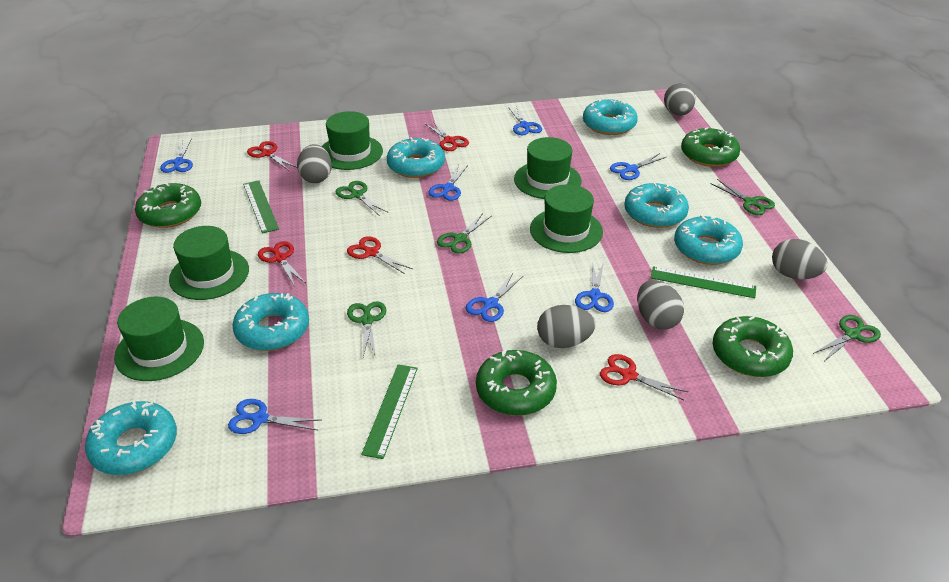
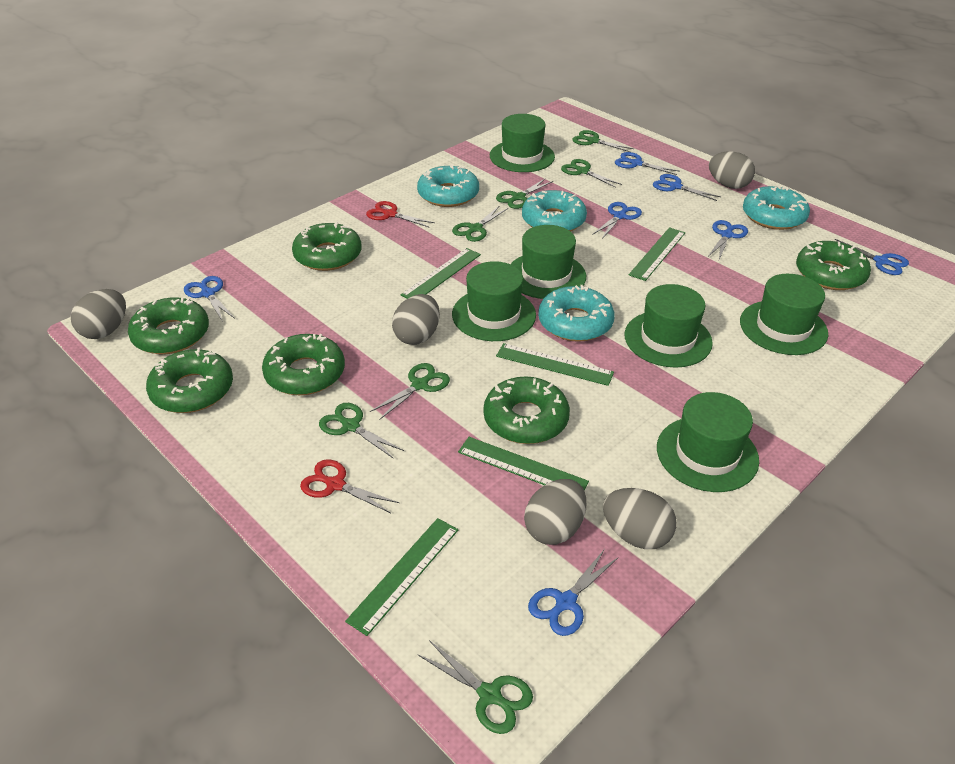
green donut: [135,183,201,228] [476,349,557,416] [681,127,740,167] [713,316,793,377] = 4 -> [128,297,209,354] [146,347,233,413] [262,334,345,395] [292,222,362,271] [483,376,570,444] [796,241,871,290] = 6
green hat: [114,297,204,381] [169,226,249,300] [321,111,383,170] [514,137,581,199] [530,184,603,253] = 5 -> [452,261,536,341] [490,114,555,172] [511,225,586,299] [624,284,713,367] [657,392,759,492] [740,274,828,355] = 6
green ruler: [243,180,279,233] [361,364,418,459] [650,266,756,298] = 3 -> [345,518,458,636] [401,248,481,299] [458,437,589,490] [496,343,614,386] [629,227,685,281] = 5
green scissors: [336,181,387,216] [347,301,386,357] [437,213,491,254] [712,179,775,215] [813,315,881,361] = 5 -> [319,403,404,459] [370,363,450,419] [417,640,533,734] [452,206,508,242] [496,178,553,209] [561,159,622,188] [572,130,634,152] = 7
red scissors: [247,141,297,171] [258,241,305,286] [347,236,413,274] [425,121,469,151] [600,354,688,400] = 5 -> [300,459,399,513] [366,201,435,227] = 2
turquoise donut: [85,400,177,475] [232,293,309,351] [387,137,445,178] [583,99,638,135] [624,183,689,228] [674,215,743,265] = 6 -> [417,164,479,207] [522,190,587,231] [538,285,615,342] [743,186,810,230] = 4

